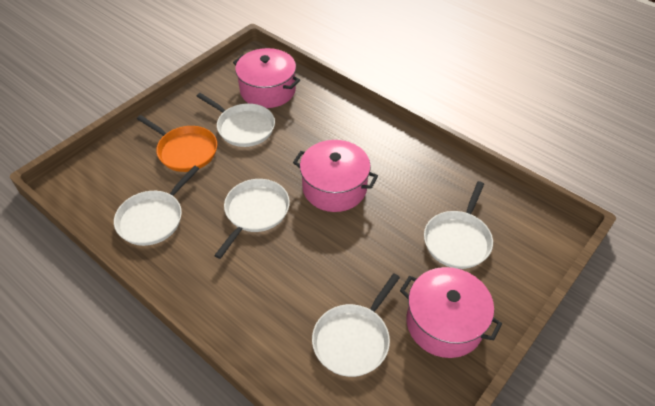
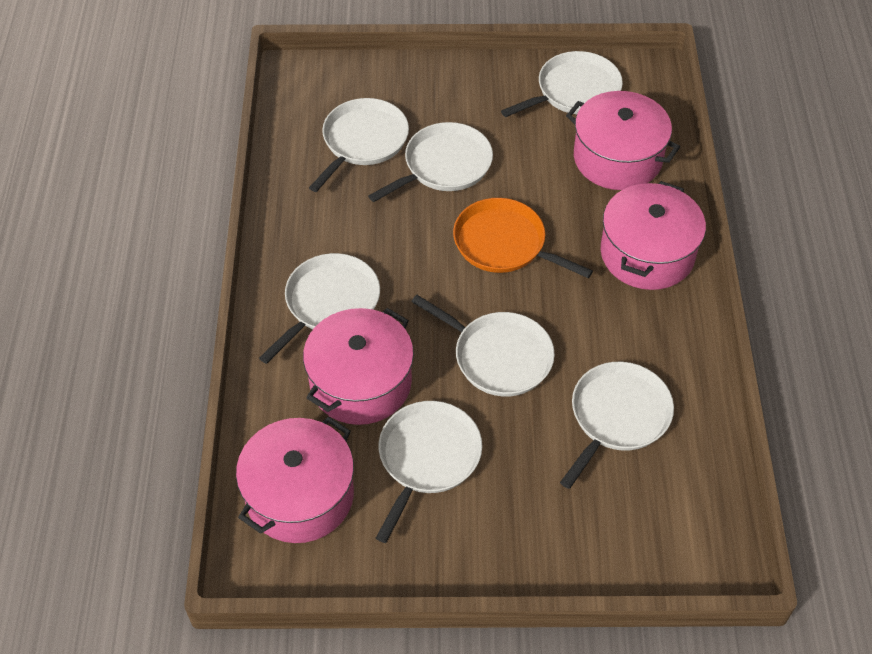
pink pot: [233,48,300,108] [293,140,378,212] [400,267,502,358] = 3 -> [236,416,354,543] [303,308,414,425] [566,91,680,190] [600,181,706,290] = 4
white pan: [114,165,199,246] [196,93,275,147] [214,179,290,259] [312,273,400,377] [424,181,493,269] = 5 -> [259,253,380,364] [309,98,409,192] [368,122,493,202] [376,401,482,543] [411,295,555,397] [501,51,623,117] [560,362,674,489] = 7

